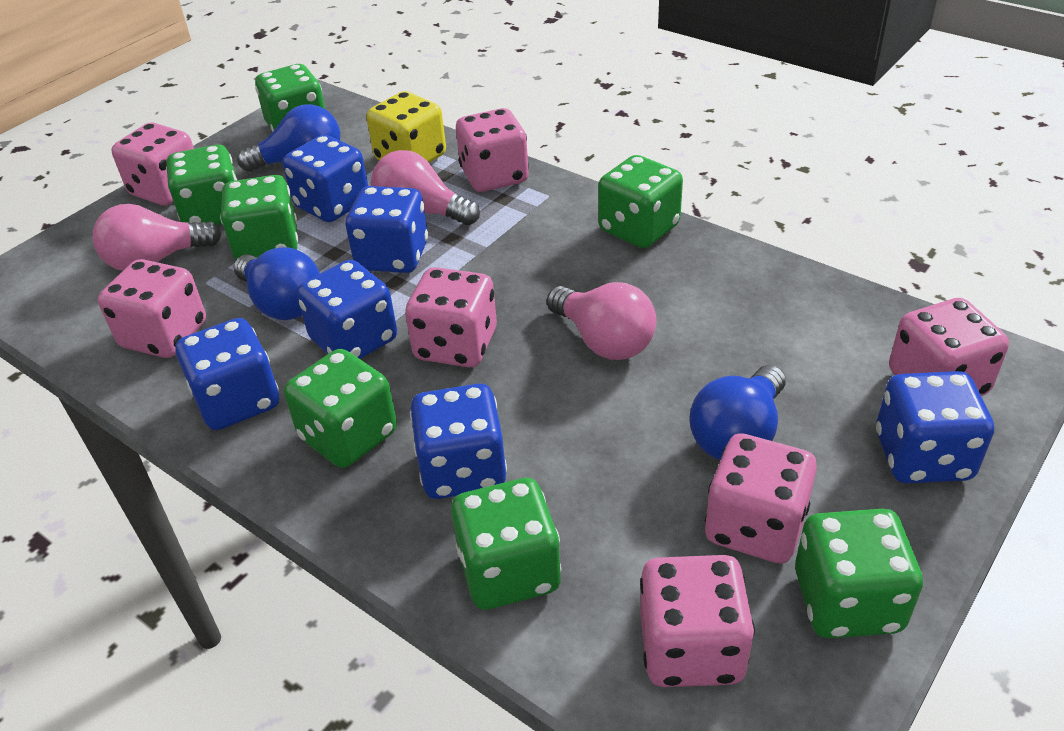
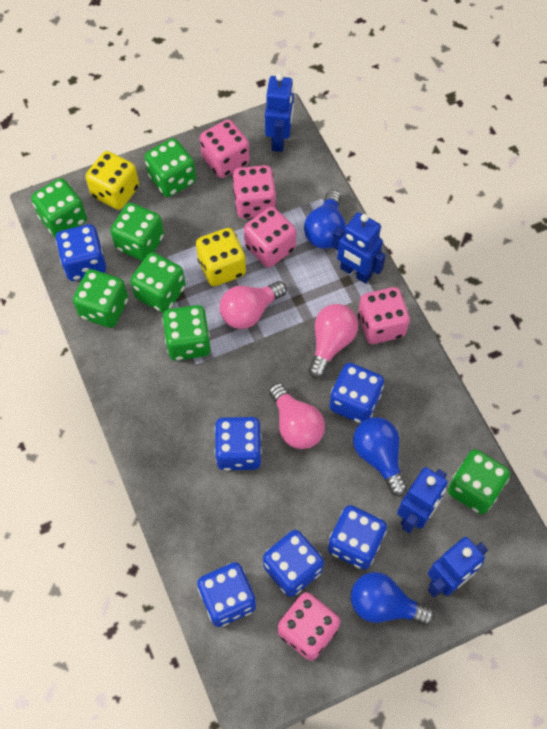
blue robot: none = 0 -> [265,73,294,152] [332,212,386,284] [397,467,448,534] [428,537,488,597] = 4
pink dice: [98,259,206,358] [111,123,194,205] [405,267,497,367] [456,108,529,192] [640,555,755,687] [705,433,817,563] [889,298,1009,396] = 7 -> [200,119,250,178] [232,165,276,218] [244,207,296,268] [278,592,340,661] [358,287,410,344] = 5
yellow dice: [366,91,446,163] = 1 -> [85,151,139,210] [196,228,246,286] = 2

